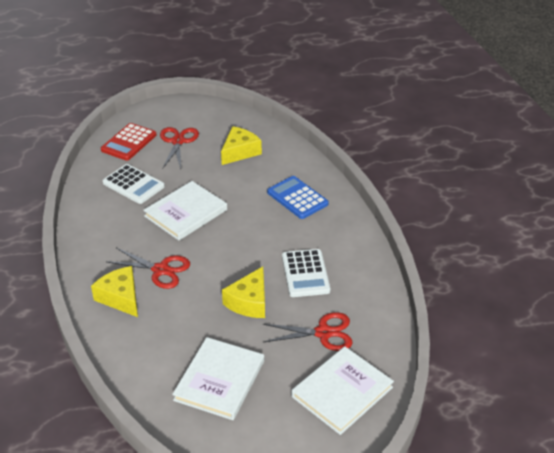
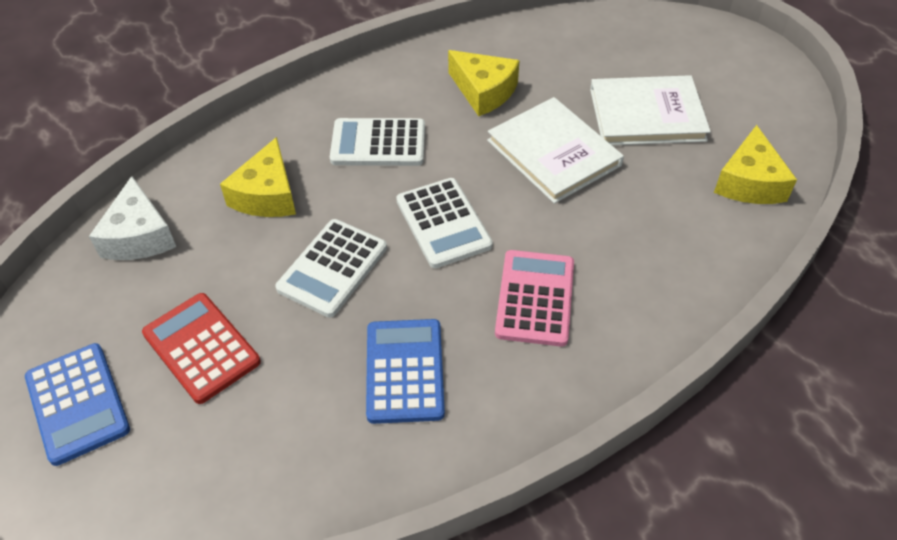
blue calculator: [267,176,329,219] = 1 -> [25,343,130,466] [366,319,445,424] = 2
pink calculator: none = 0 -> [495,250,574,347] = 1
red scissors: [107,248,190,289] [160,127,199,169] [263,312,352,351] = 3 -> none = 0
white book: [143,181,227,241] [172,337,264,420] [291,346,394,435] = 3 -> [487,97,624,204] [590,75,711,145] = 2
white calculator: [102,164,165,204] [282,249,330,297] = 2 -> [275,219,387,318] [330,118,425,166] [396,178,493,268] = 3
white cheese: none = 0 -> [89,176,176,260] = 1

